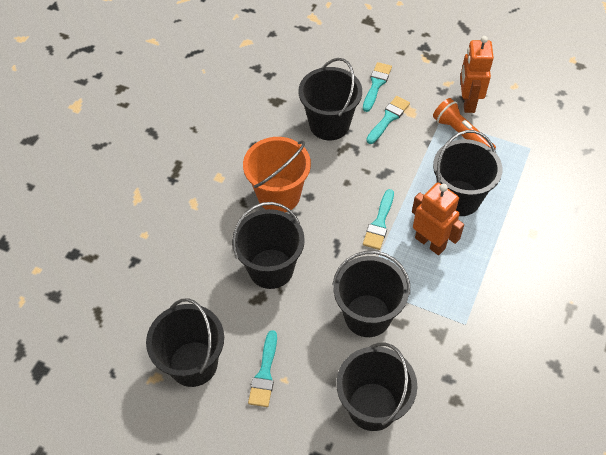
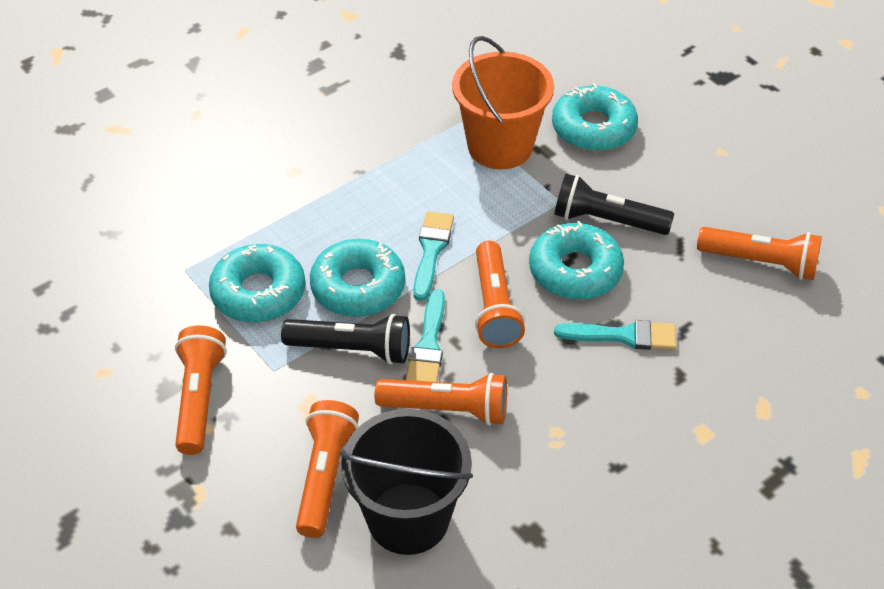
black bucket: [146,298,224,387] [232,202,305,289] [298,58,362,140] [332,251,410,337] [336,343,417,431] [433,130,502,216] = 6 -> [339,409,473,555] = 1
black flashlight: none = 0 -> [281,314,410,365] [554,174,674,235] = 2
orange flashlight: [433,98,496,149] = 1 -> [175,325,227,455] [296,400,359,538] [375,373,507,426] [475,241,525,348] [697,227,822,280] = 5
orange robot: [412,183,464,255] [460,36,494,113] = 2 -> none = 0
turquoise brush: [248,330,277,407] [363,62,392,112] [363,189,394,250] [366,96,410,144] = 4 -> [406,289,445,382] [413,211,454,301] [554,320,676,350] = 3
turquoise donut: none = 0 -> [209,244,305,323] [310,239,405,317] [529,221,624,300] [552,83,638,152] = 4

